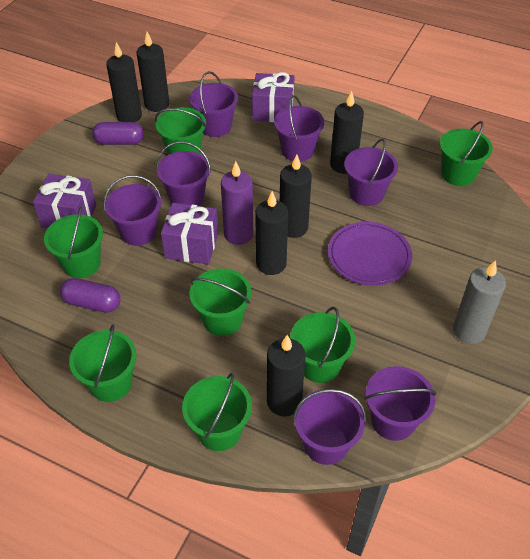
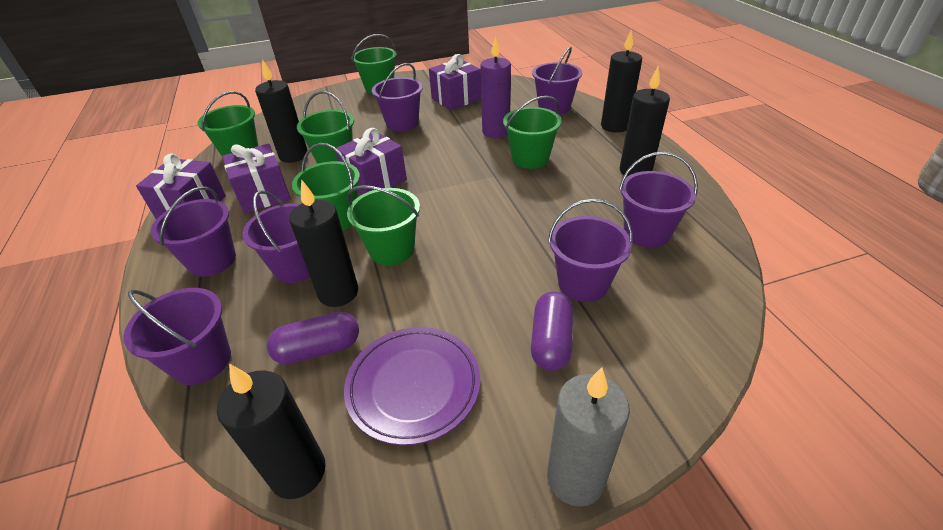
black candle: [106,42,142,122] [136,32,170,112] [255,191,288,275] [267,335,306,417] [280,154,312,238] [330,91,364,174] = 6 -> [217,364,326,499] [255,59,307,163] [289,179,358,307] [601,29,642,133] [620,67,670,177] = 5
green bucket: [44,206,103,278] [69,324,136,402] [155,107,207,155] [182,373,252,451] [189,268,252,336] [290,307,355,383] [440,121,493,186] = 7 -> [197,91,258,156] [292,143,360,231] [297,91,354,164] [347,185,420,265] [352,34,397,94] [503,96,562,169] = 6
purple gift: [33,174,96,228] [161,203,218,265] [252,72,295,122] = 3 -> [136,153,226,219] [222,144,291,213] [336,128,407,195] [429,54,481,110] = 4

